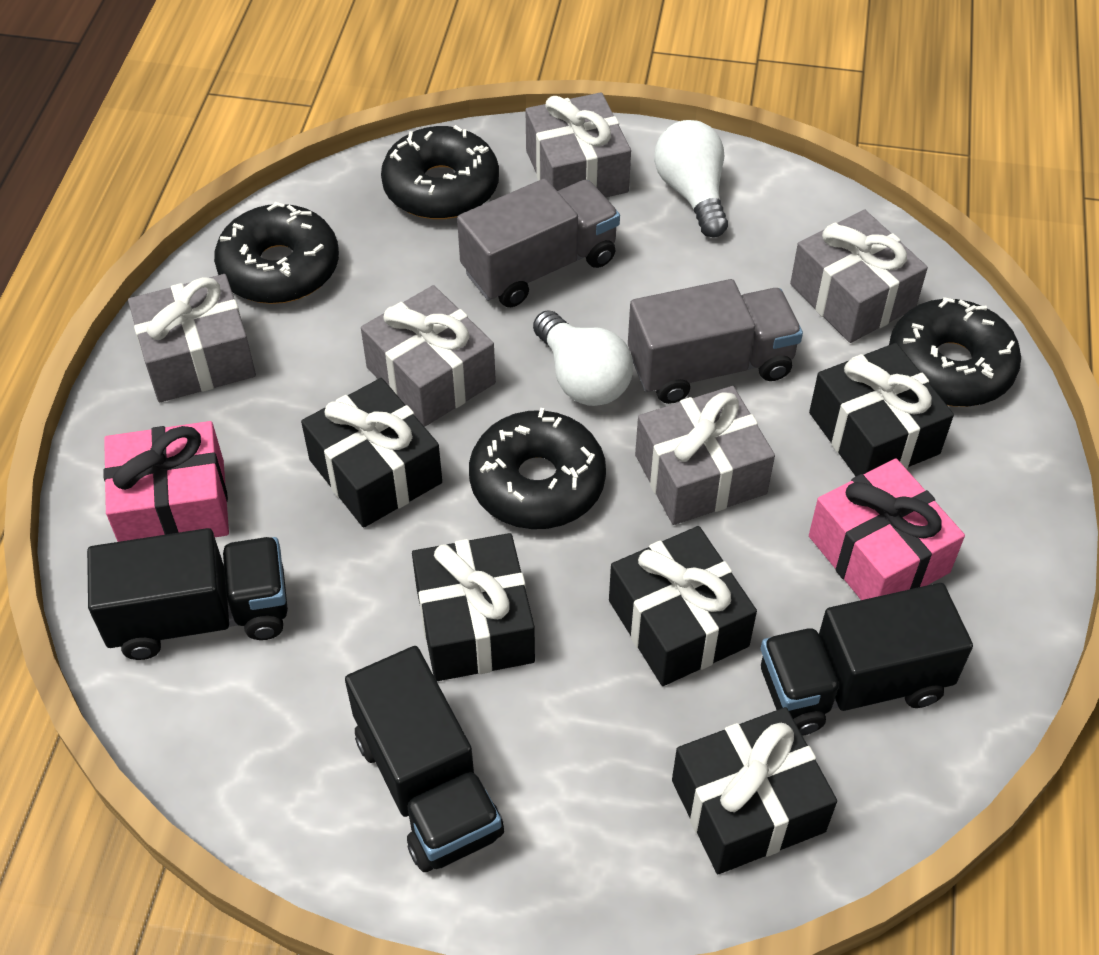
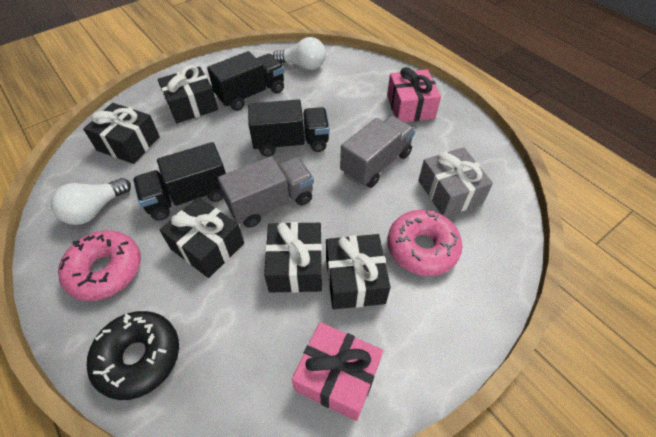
black donut: [214,202,339,304] [381,125,499,219] [469,408,606,529] [889,297,1021,407] = 4 -> [87,311,179,400] = 1
grey gift: [128,274,256,402] [361,285,496,427] [525,92,631,197] [635,386,775,525] [790,209,928,343] = 5 -> [418,147,493,217] = 1
pink donut: none = 0 -> [58,230,141,301] [387,209,463,276] = 2

